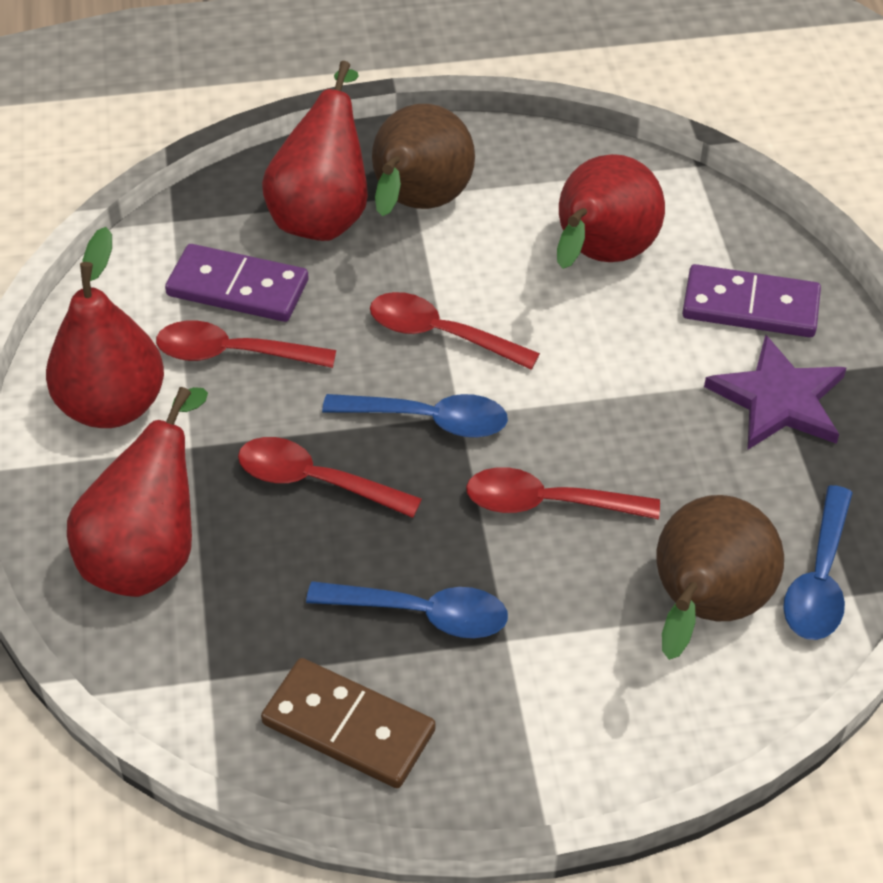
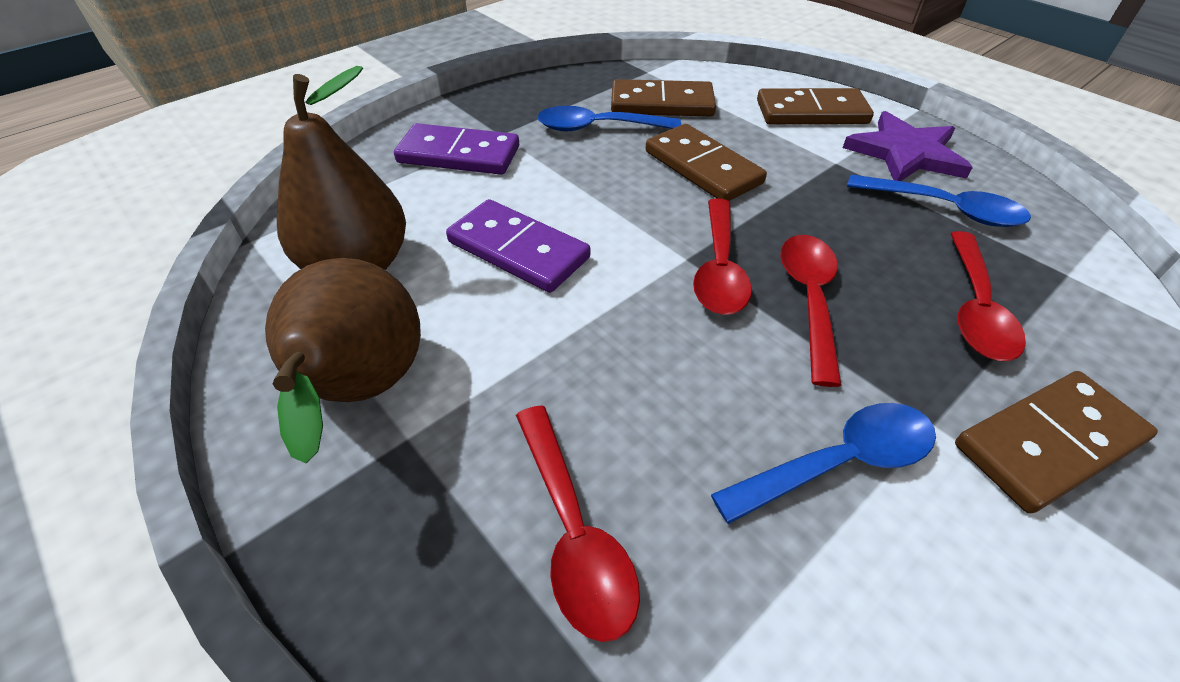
brown domino: [261,658,436,788] = 1 -> [611,79,716,117] [645,124,767,201] [757,88,874,124] [955,371,1158,514] = 4
red pear: [46,227,164,428] [67,387,208,597] [262,61,368,241] [557,154,665,269] = 4 -> none = 0

